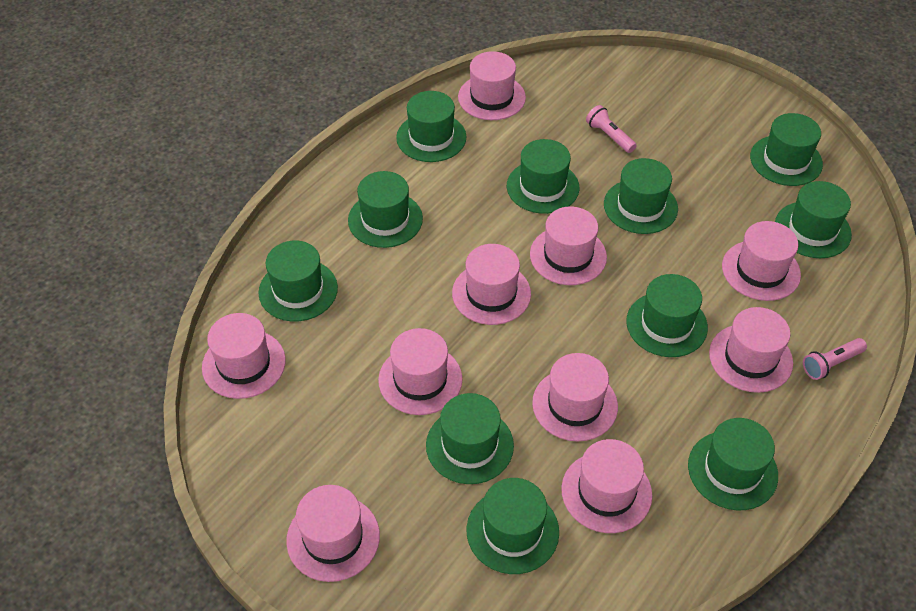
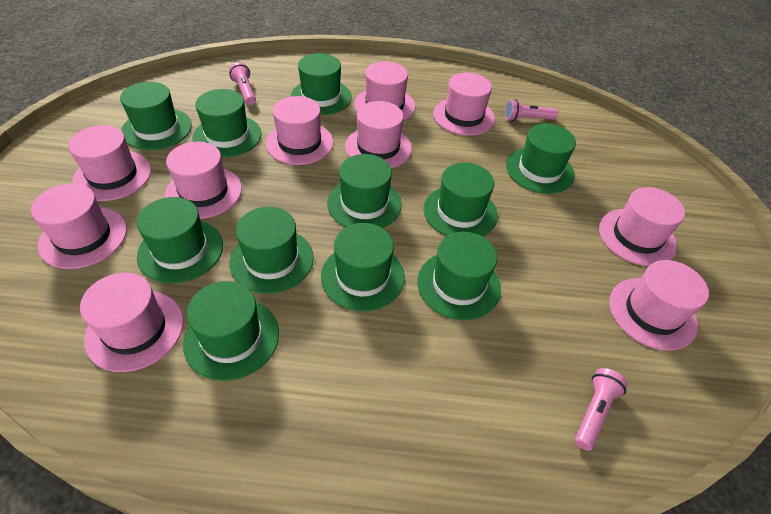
pink flashlight: [586,105,637,153] [803,338,867,380] = 2 -> [229,62,256,105] [505,100,558,121] [574,368,628,451] = 3

